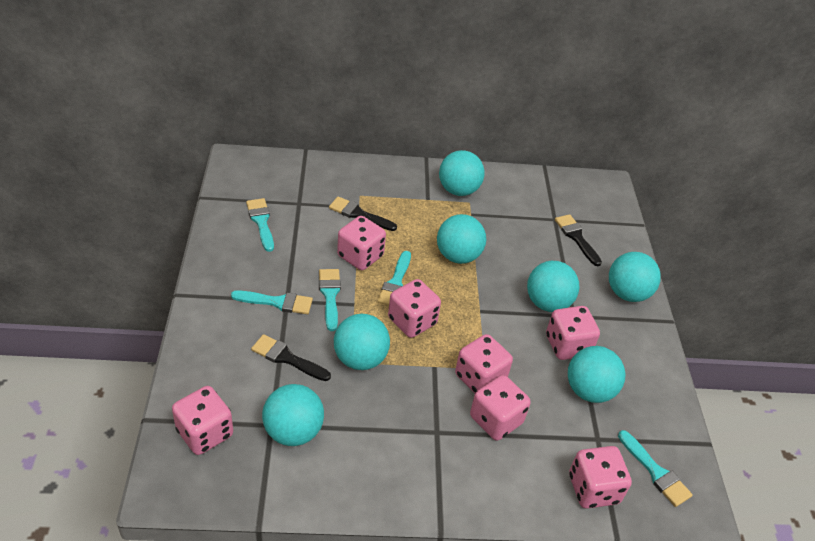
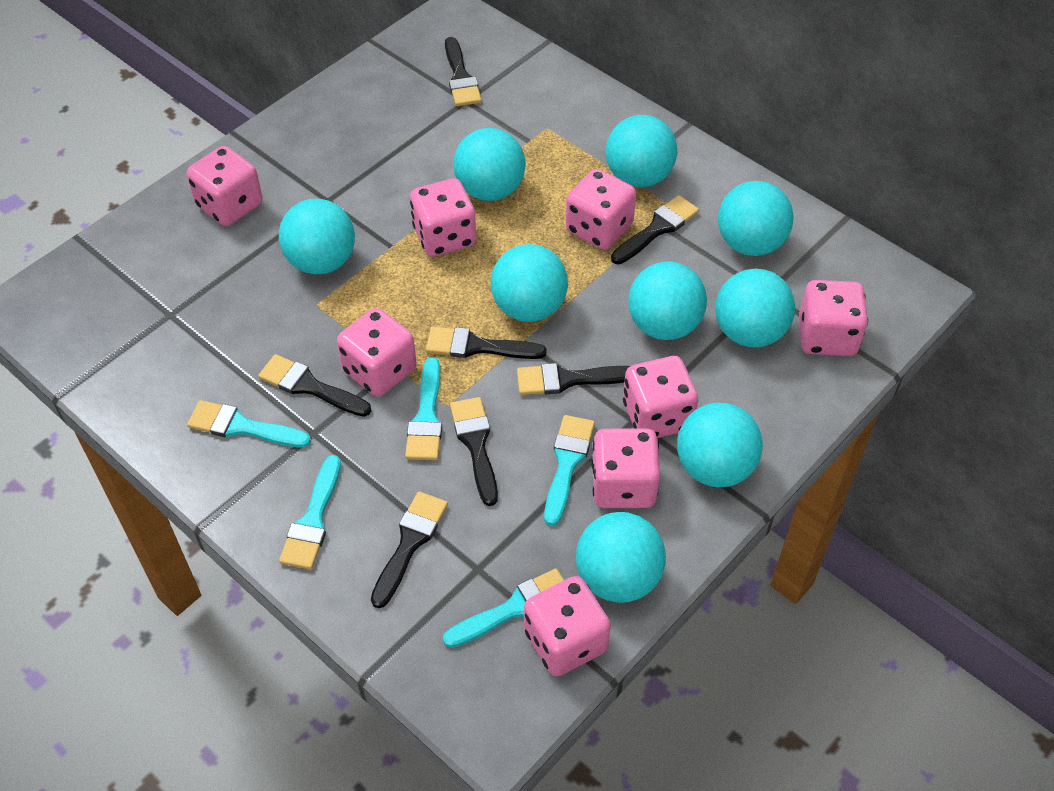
black brush: [251,334,331,381] [329,197,397,231] [555,214,602,266] = 3 -> [258,354,371,417] [371,491,448,608] [426,327,547,359] [445,37,482,106] [450,397,498,506] [517,363,630,395] [611,195,699,264] = 7
pink dice: [172,386,233,455] [337,216,386,270] [388,279,441,338] [455,334,513,393] [470,375,531,441] [546,306,600,360] [569,446,632,509] = 7 -> [187,146,263,226] [337,308,417,397] [410,178,476,257] [524,576,611,676] [566,169,636,250] [591,428,660,508] [623,356,698,438] [799,280,868,356] = 8
turquoise ball: [262,384,324,446] [334,314,390,370] [437,214,486,264] [439,150,485,196] [527,261,580,312] [568,346,626,403] [609,252,661,302] = 7 -> [279,199,355,274] [454,128,525,201] [491,244,568,322] [576,512,666,603] [606,115,677,188] [628,261,707,340] [677,403,763,487] [716,269,795,347] [718,181,794,256] = 9

